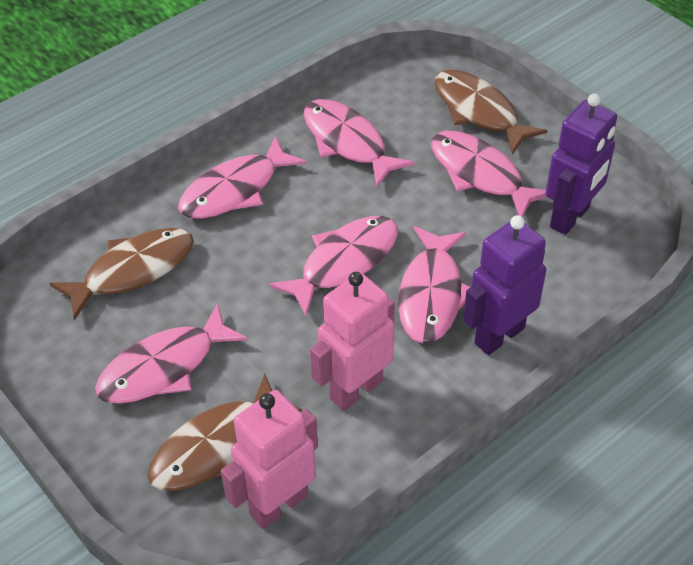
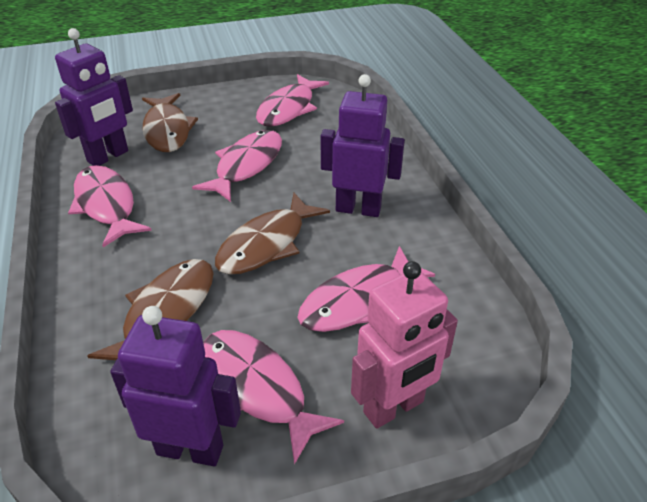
pink fish: [95,303,248,404] [178,136,307,219] [269,216,398,316] [303,99,414,187] [398,226,470,344] [431,131,547,217] = 6 -> [68,165,152,247] [192,130,282,202] [203,330,344,465] [256,74,329,127] [297,246,435,332] = 5
pink robot: [221,390,318,529] [310,272,395,411] = 2 -> [351,261,458,429] = 1
purple robot: [463,215,546,355] [546,93,617,235] = 2 -> [55,28,133,166] [110,306,241,466] [321,74,405,217] = 3

